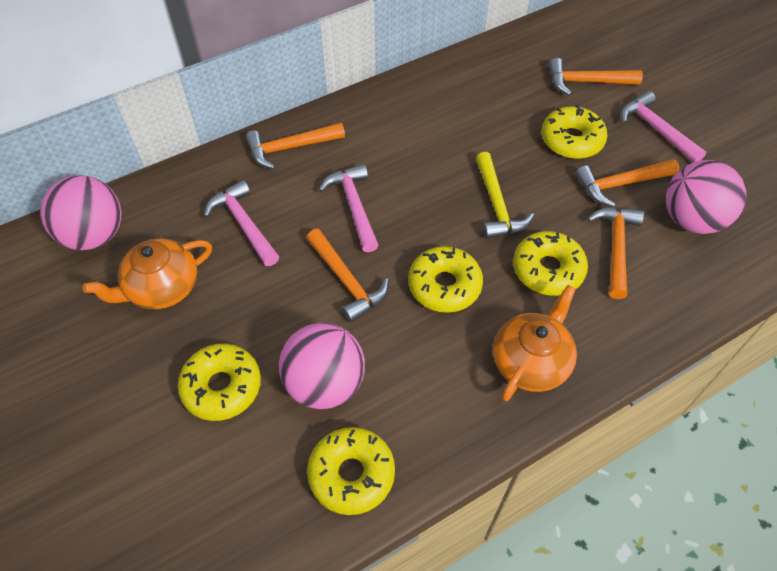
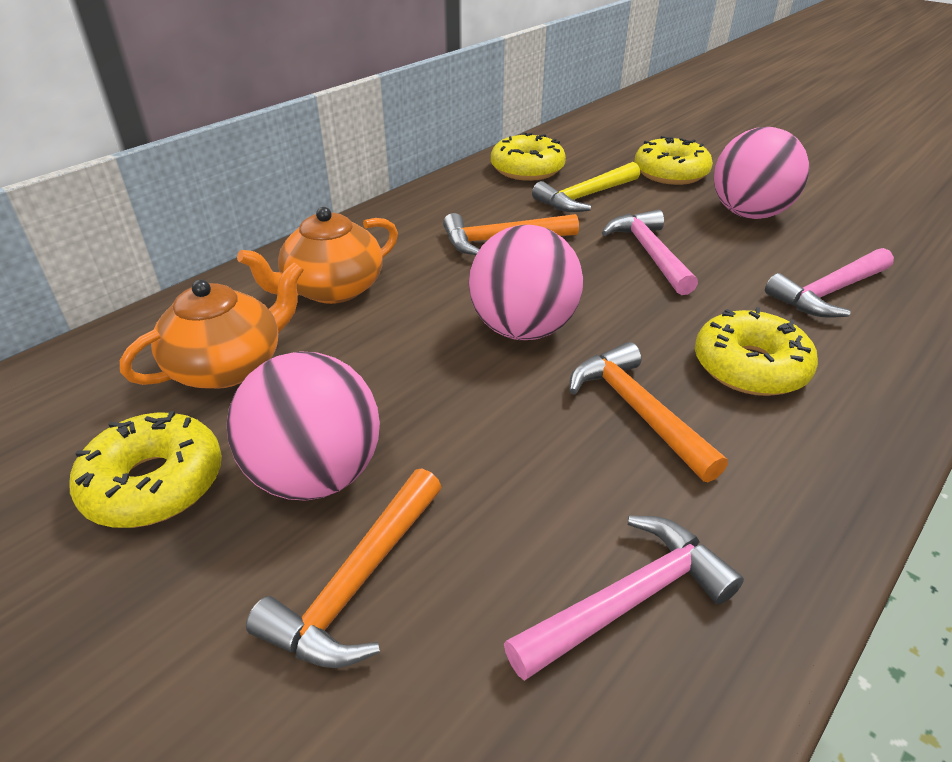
orange hammer: [246,123,345,169] [306,229,389,322] [549,58,643,95] [575,159,679,207] [587,208,644,299] = 5 -> [246,469,441,668] [443,213,579,255] [569,342,728,482] = 3
yellow donut: [178,344,261,421] [307,427,395,515] [408,246,483,313] [513,231,588,296] [542,105,607,159] = 5 -> [70,411,222,528] [491,132,566,181] [635,136,713,185] [695,307,818,396] = 4

